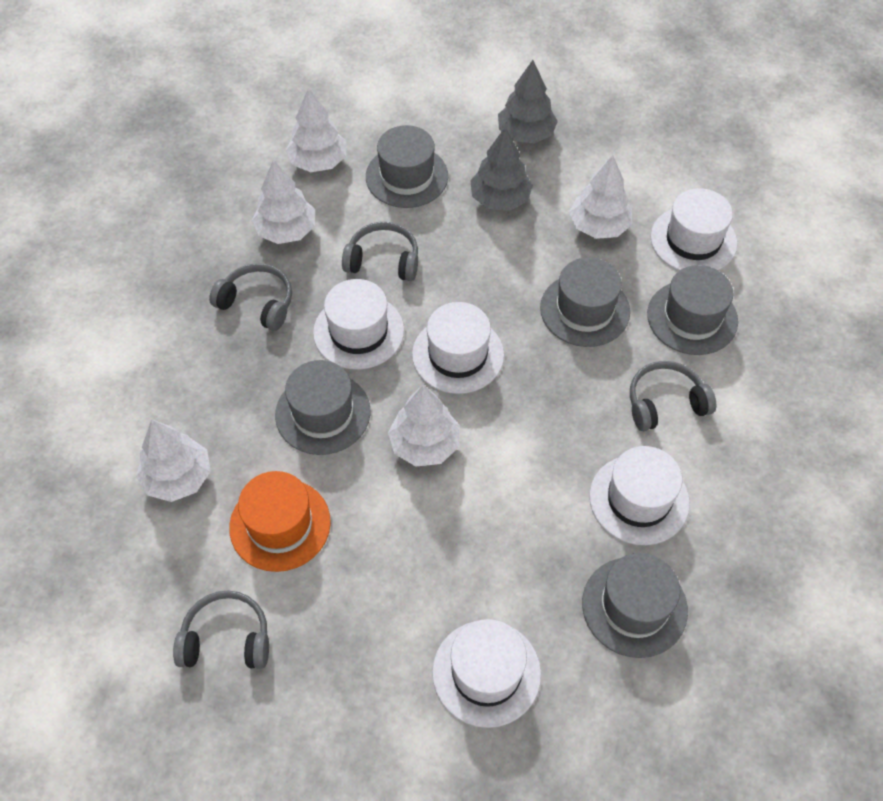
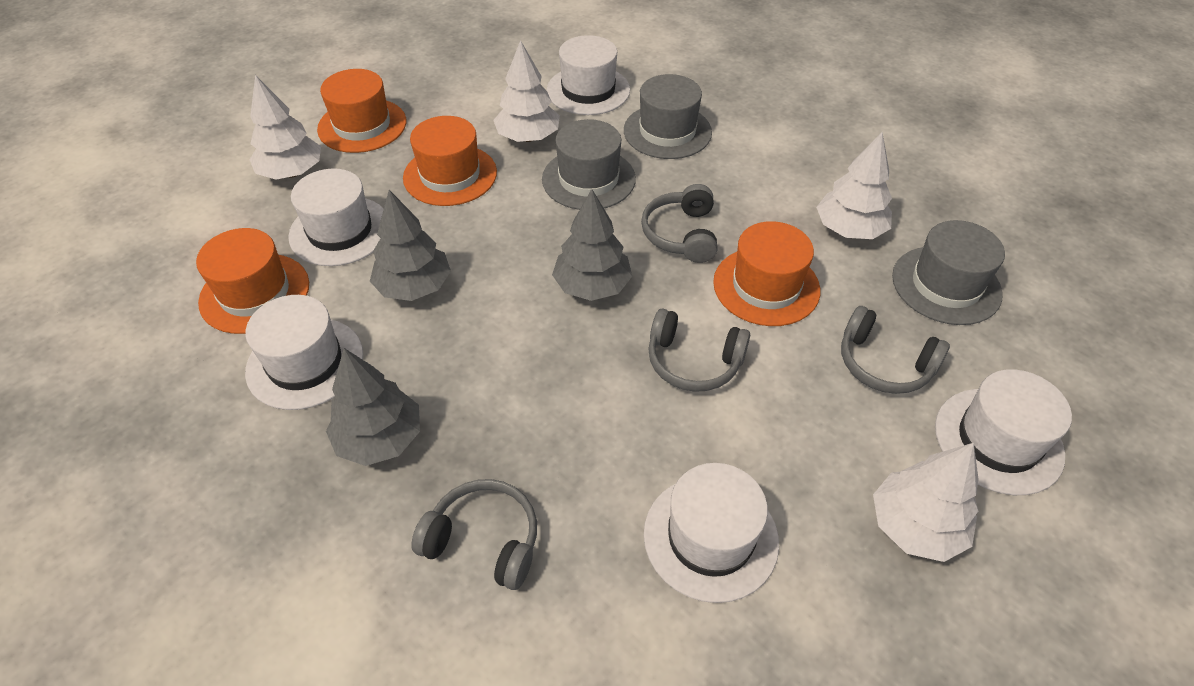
grey hat: [275,360,370,455] [366,125,448,208] [540,257,630,347] [582,553,688,658] [647,265,738,355] = 5 -> [542,119,636,210] [624,74,712,159] [892,220,1005,325] = 3
grey tree: [470,127,533,211] [498,60,558,144] = 2 -> [326,348,420,466] [370,190,451,301] [552,189,632,301] = 3
orange hat: [229,471,331,572] = 1 -> [196,228,309,334] [317,69,406,153] [403,116,497,206] [713,221,820,326] = 4
white tree: [136,420,211,502] [252,160,315,244] [286,88,346,172] [388,385,460,467] [569,155,632,239] = 5 -> [250,75,321,180] [493,40,560,142] [816,132,892,239] [873,443,979,562] = 4

